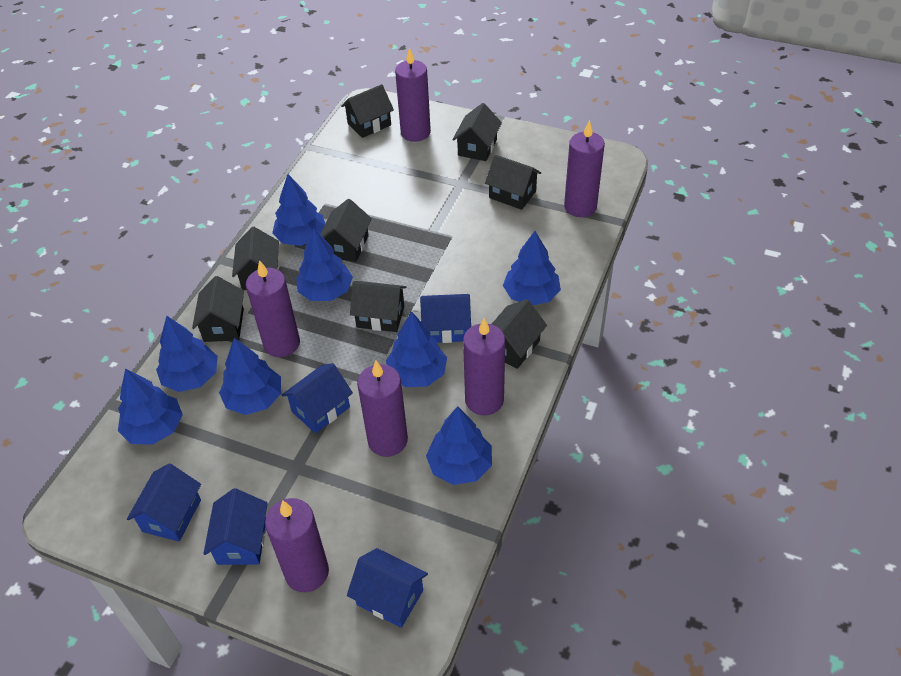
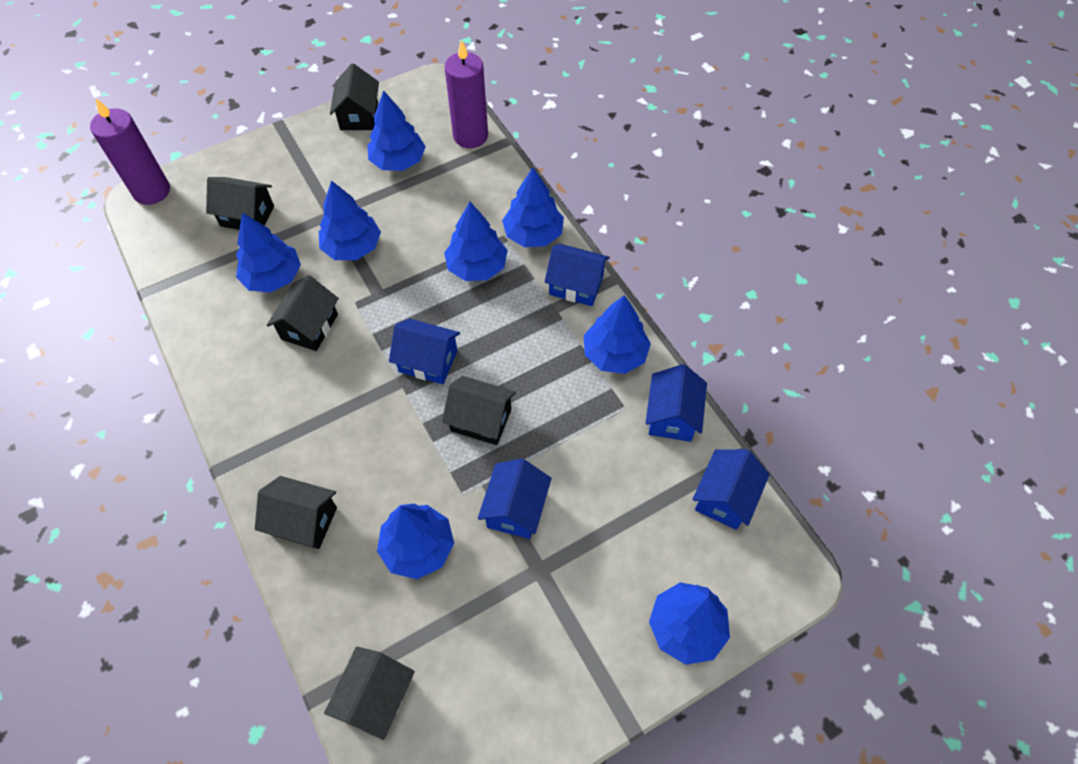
black house: [192,276,244,342] [232,227,279,290] [320,199,372,262] [341,84,394,138] [350,281,407,332] [452,103,502,161] [485,155,541,210] [492,299,547,369] = 8 -> [206,177,274,230] [255,476,337,549] [267,275,339,351] [324,647,415,740] [330,64,379,130] [442,376,516,445] = 6
purple candle: [246,260,300,357] [265,498,329,592] [357,361,408,457] [395,47,431,142] [463,318,505,415] [564,120,605,217] = 6 -> [90,99,170,205] [445,40,488,148] = 2

